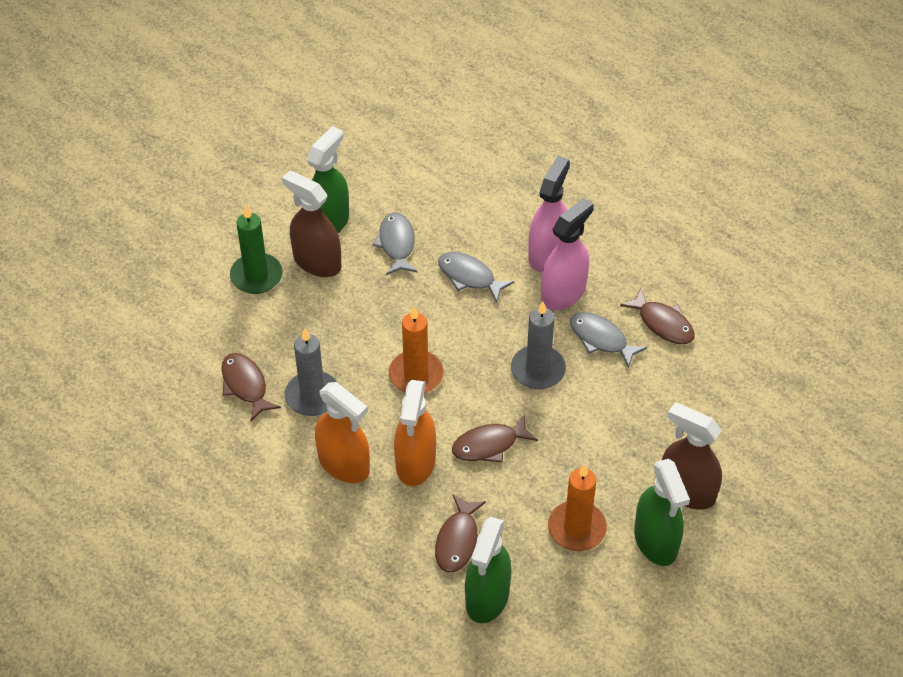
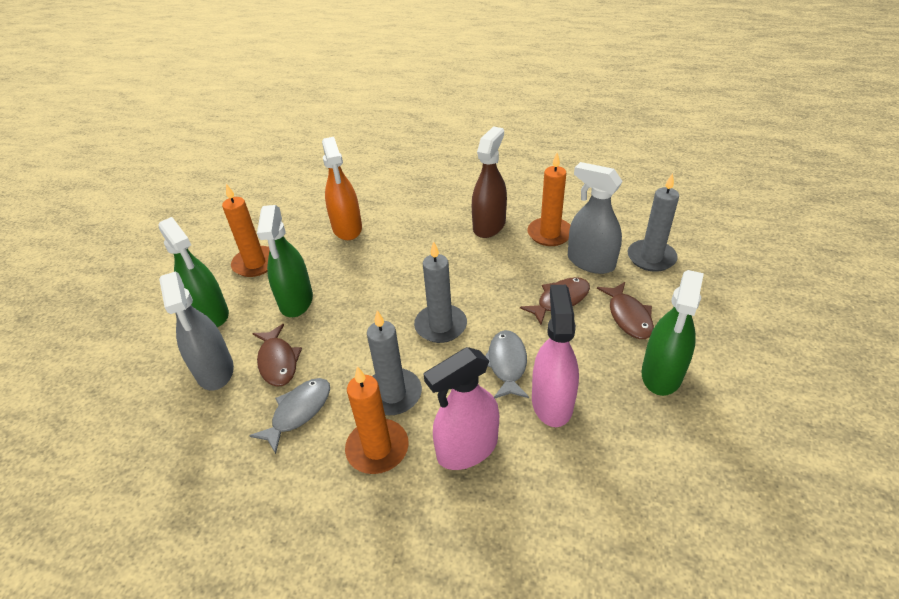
brown fish: [221,353,281,421] [435,494,486,572] [452,414,538,463] [620,288,695,344] = 4 -> [252,324,302,387] [520,277,590,325] [597,282,654,339] = 3
brown spray bottle: [282,171,342,277] [662,403,722,510] = 2 -> [472,126,507,238] = 1
green candle: [230,205,283,294] = 1 -> none = 0
grey candle: [285,328,338,416] [511,301,566,389] = 2 -> [367,310,422,415] [414,241,467,343] [628,173,679,272] = 3
grey fish: [373,212,417,275] [438,252,514,303] [570,312,647,369] = 3 -> [249,378,330,454] [485,330,529,399] = 2
grey spray bottle: none = 0 -> [159,271,234,390] [568,162,623,274] = 2
orange candle: [389,306,444,393] [548,464,607,551] = 2 -> [222,184,270,277] [345,366,409,474] [527,153,571,246] = 3
orange spray bottle: [315,382,370,483] [394,380,436,486] = 2 -> [322,137,362,240] = 1

